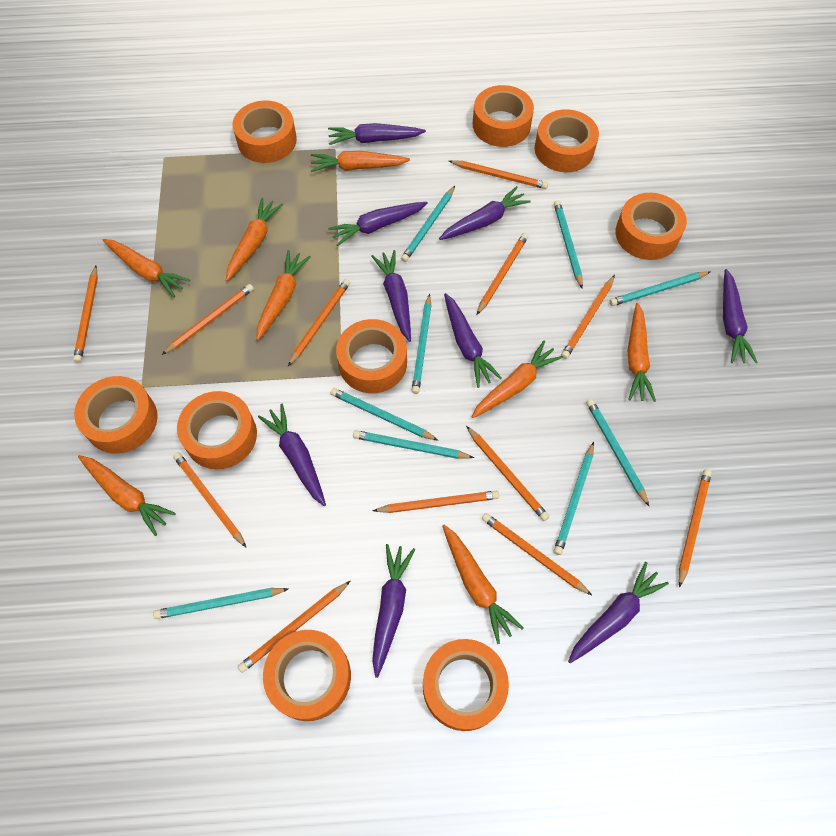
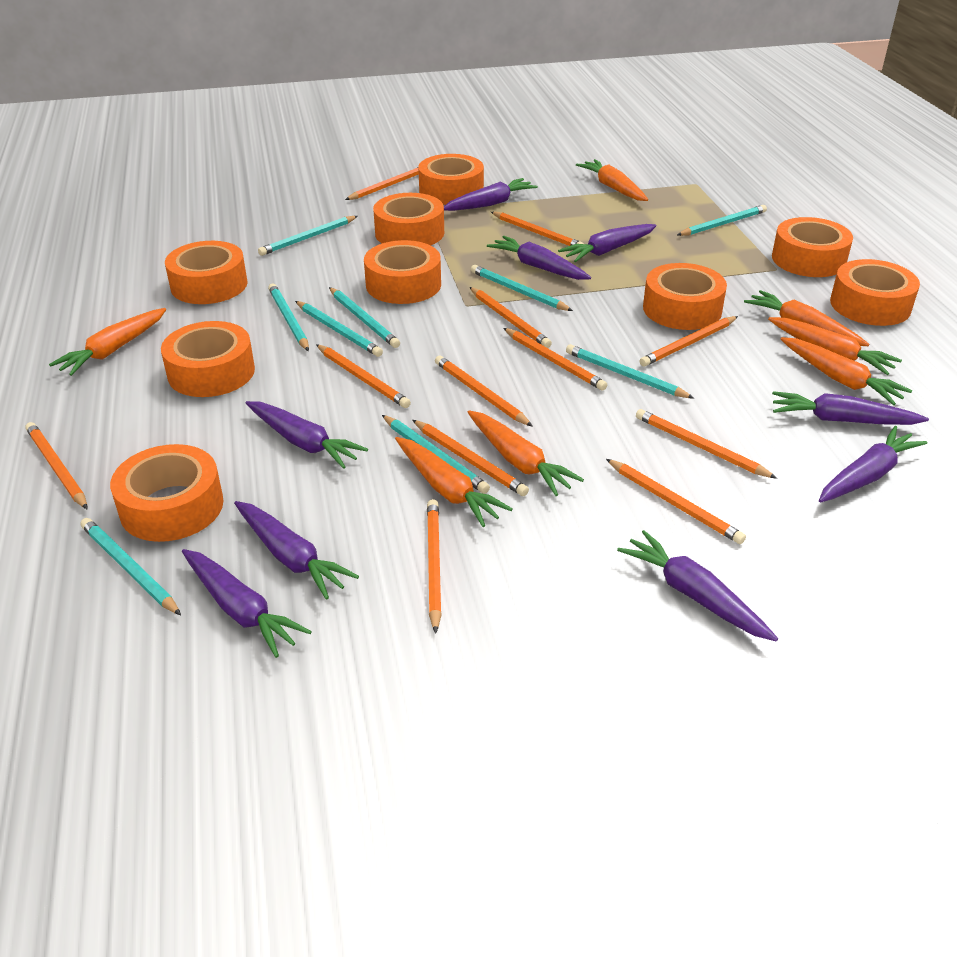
orange carrot: [78,455,176,536] [103,239,190,298] [226,198,283,281] [256,250,311,340] [311,151,410,172] [442,525,524,644] [472,341,563,418] [628,303,656,402] = 8 -> [49,308,166,376] [395,437,512,527] [468,410,584,496] [576,159,648,201] [744,290,869,346] [768,317,902,375] [780,337,912,405] = 7

